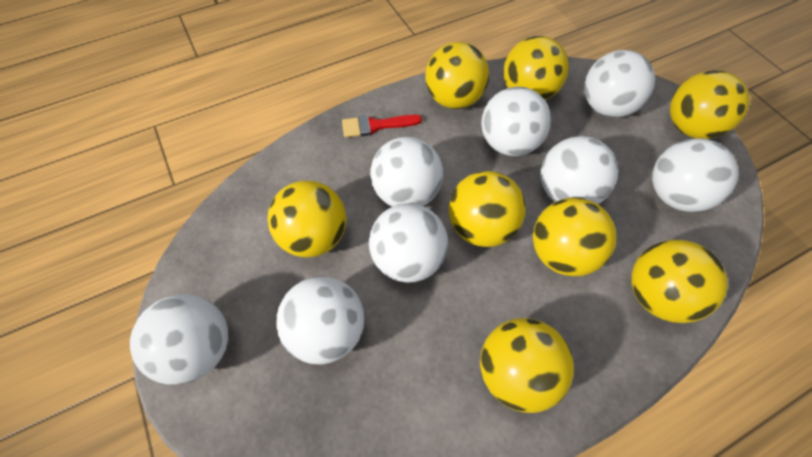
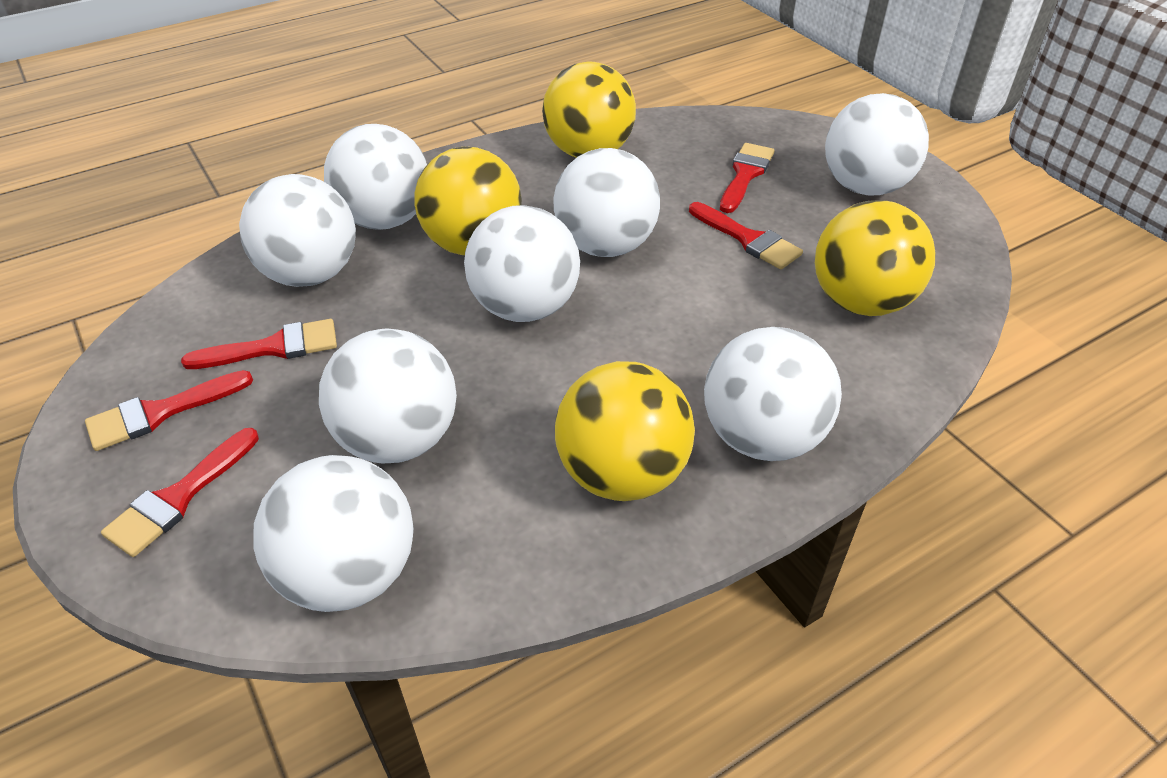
red brush: [342,115,422,138] = 1 -> [85,370,253,451] [101,428,259,557] [181,319,337,369] [689,202,803,269] [720,143,775,213] = 5
yellow ball: [268,180,347,258] [425,42,489,109] [449,171,526,247] [480,318,574,413] [504,36,569,100] [533,198,616,276] [631,240,728,323] [670,70,750,139] = 8 -> [414,146,522,255] [542,61,636,158] [555,361,695,501] [815,200,936,316] = 4

